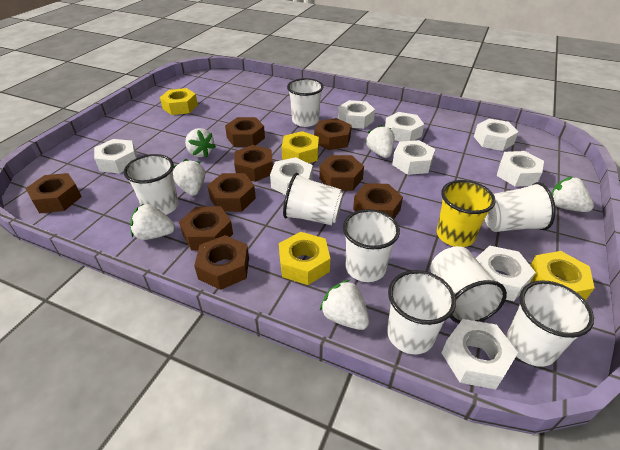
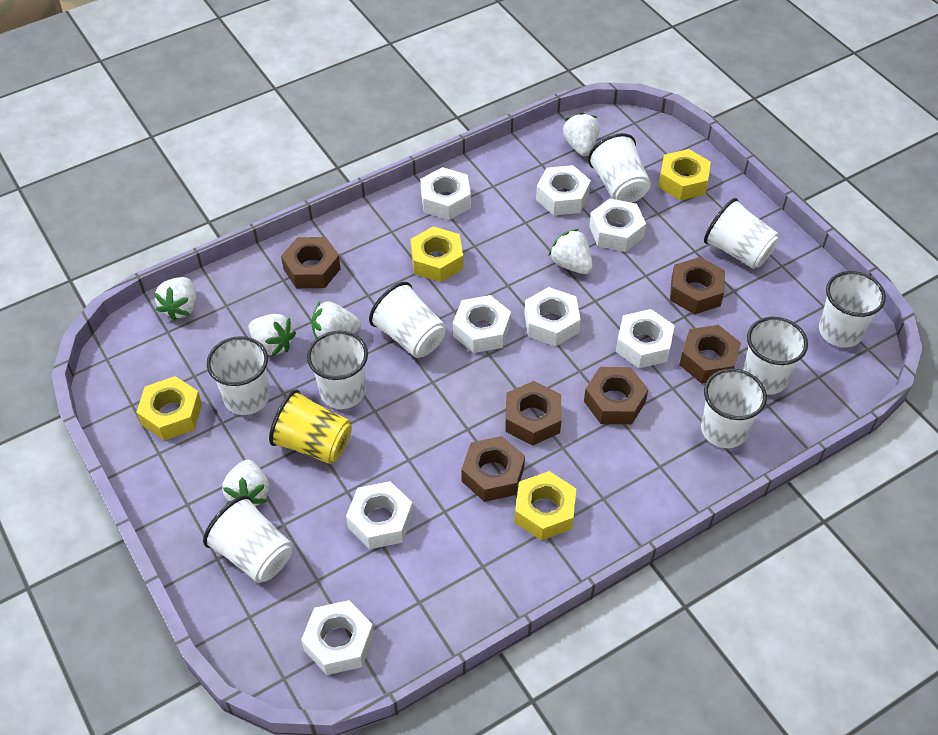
brown nut: [25,173,81,213] [179,206,233,251] [194,235,249,290] [207,173,256,212] [225,117,265,147] [234,145,273,182] [314,118,352,150] [319,155,364,191] [353,183,403,219] = 9 -> [281,237,341,288] [461,436,525,502] [505,381,562,446] [584,367,648,424] [670,257,725,314] [679,325,741,384] = 6
white cup: [124,154,178,215] [283,173,343,225] [287,78,323,127] [343,209,400,282] [387,270,456,354] [430,246,507,323] [485,182,556,232] [506,280,594,367] = 8 -> [203,495,293,583] [207,336,270,415] [307,331,368,409] [369,282,446,358] [588,133,651,203] [701,368,767,448] [704,198,779,269] [743,317,808,395] [819,271,886,347] = 9
white nut: [94,139,137,173] [270,157,313,195] [338,100,375,129] [385,112,424,142] [392,140,435,175] [442,319,518,389] [474,119,518,151] [476,246,536,301] [497,151,544,187] = 9 -> [301,600,374,675] [346,481,413,549] [420,167,471,220] [453,295,511,353] [524,287,581,347] [536,165,591,215] [589,198,646,252] [616,309,675,368] = 8

